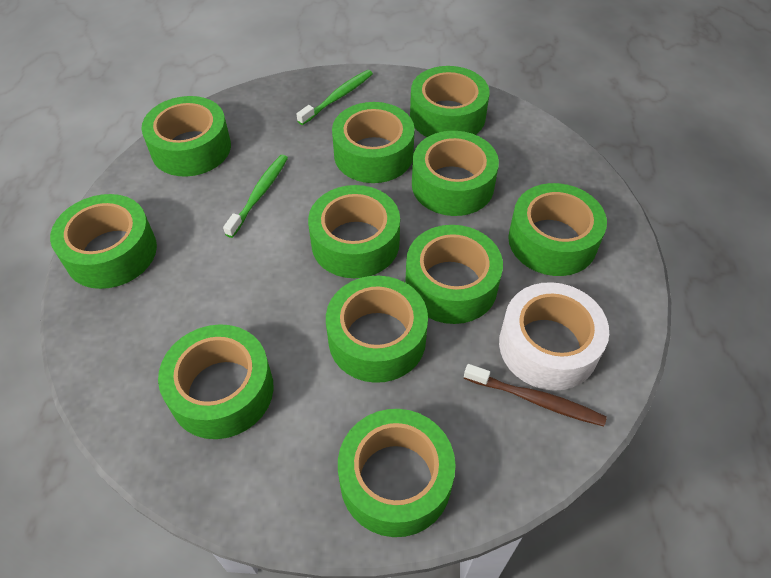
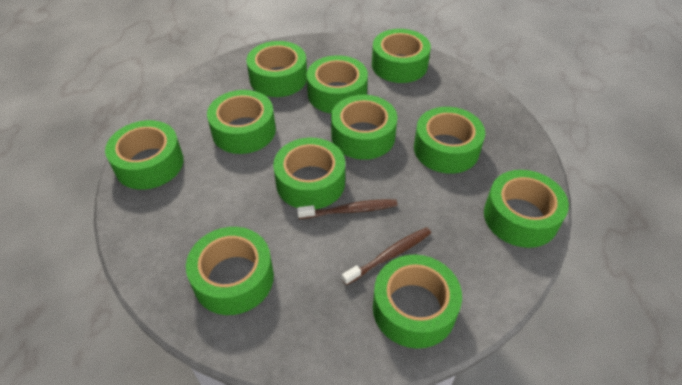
brown toothbrush: [464,364,607,427] = 1 -> [297,199,398,219] [342,227,431,285] = 2
green toothbrush: [223,155,288,238] [297,70,373,125] = 2 -> none = 0
white tape: [499,282,609,391] = 1 -> none = 0

